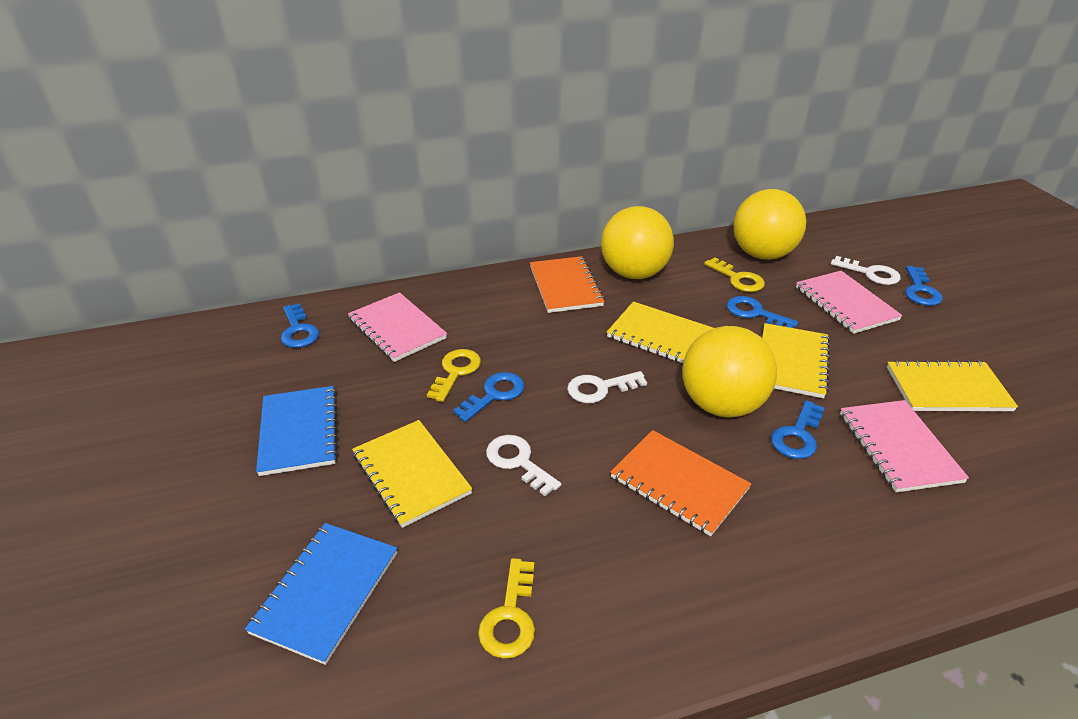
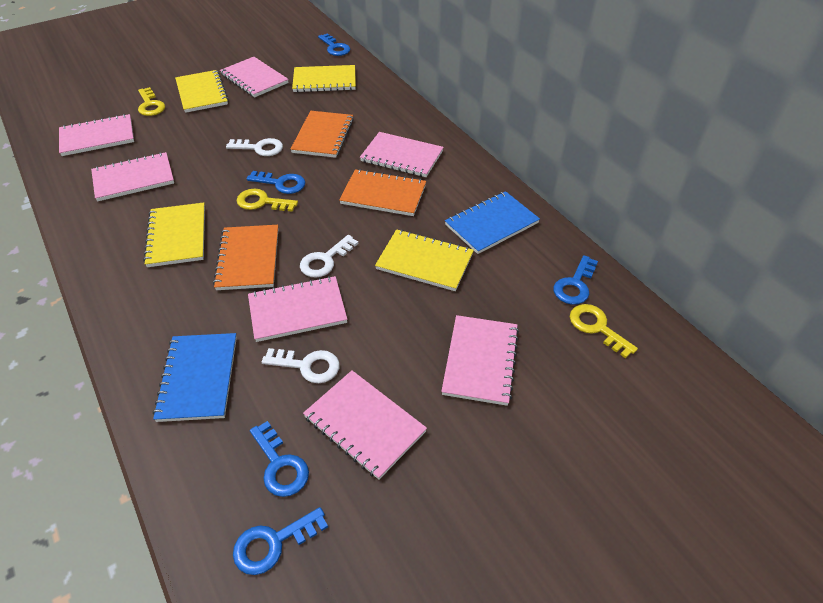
orange notebook: [530,256,605,313] [610,430,751,536] = 2 -> [213,225,278,290] [291,111,354,158] [339,169,426,216] = 3
pink notebook: [348,292,447,362] [796,271,903,334] [840,400,969,492] = 3 -> [59,114,134,156] [91,152,174,201] [220,57,289,97] [248,276,347,342] [303,370,427,480] [360,132,444,177] [441,315,519,406] = 7
yellow ball: [601,206,674,279] [682,326,777,418] [733,189,806,260] = 3 -> none = 0

